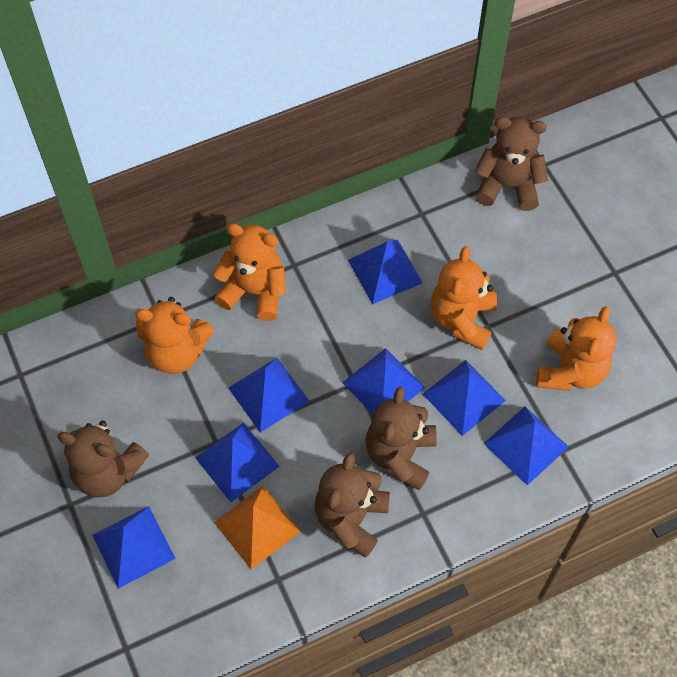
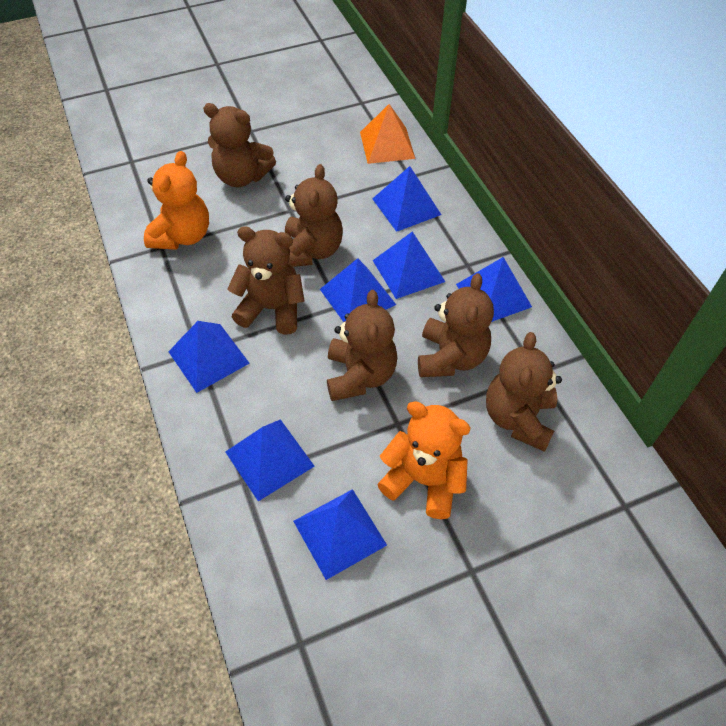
brown teddy bear: [57,421,149,498] [314,453,390,558] [365,387,437,490] [475,116,548,211] = 4 -> [203,103,276,187] [227,226,305,335] [285,164,343,267] [327,290,397,401] [418,273,494,377] [486,332,562,452] = 6
orange teddy bear: [135,297,214,374] [212,223,286,321] [431,246,497,350] [536,306,617,391] = 4 -> [144,151,209,250] [377,401,471,519] = 2

